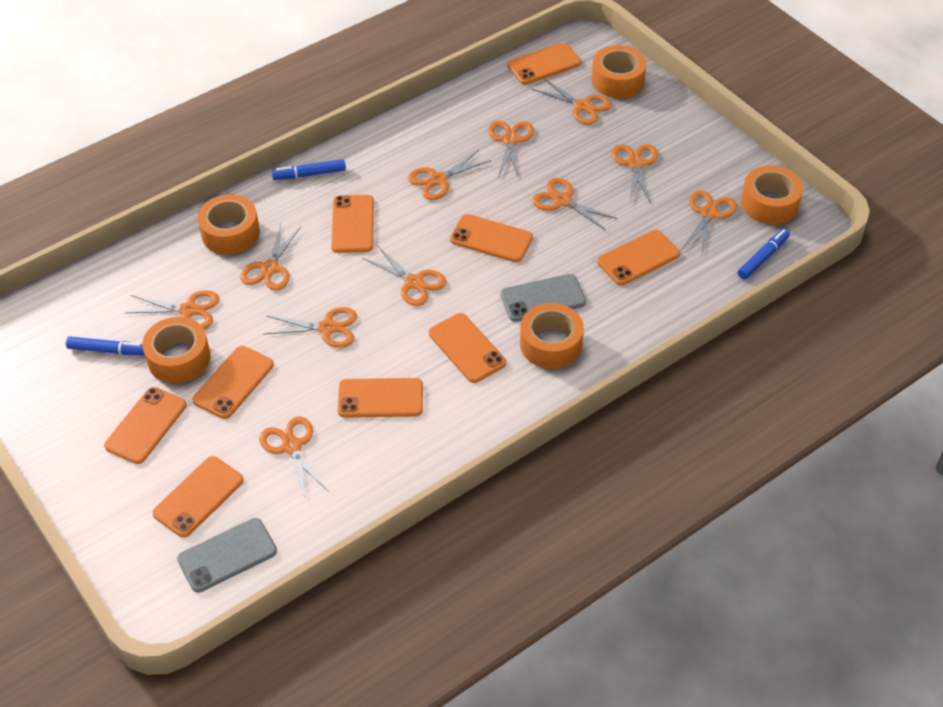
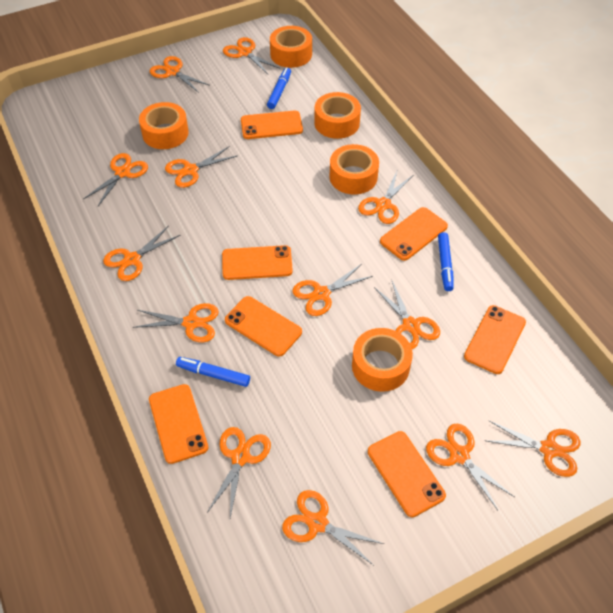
grey phone: [177,518,277,593] [500,274,586,322] = 2 -> none = 0
orange phone: [104,387,187,464] [152,456,244,538] [193,346,274,419] [331,195,374,253] [338,378,423,418] [429,313,506,383] [450,214,533,262] [507,43,581,85] [597,230,680,286] = 9 -> [149,384,208,464] [222,245,293,280] [225,296,302,356] [241,111,303,139] [368,431,446,517] [380,207,448,261] [464,305,526,374] = 7
orange scissors: [126,290,220,329] [240,224,301,291] [259,416,329,500] [263,307,357,348] [362,245,446,306] [408,150,491,200] [488,121,534,179] [532,78,612,125] [532,178,618,230] [612,144,658,204] [682,190,737,256] = 11 -> [83,153,148,206] [103,225,180,281] [133,303,219,343] [150,56,209,93] [165,146,237,188] [207,427,271,518] [223,37,279,74] [282,490,384,565] [293,264,373,316] [358,171,413,224] [374,281,440,349] [426,424,514,510] [484,420,581,477] = 13

